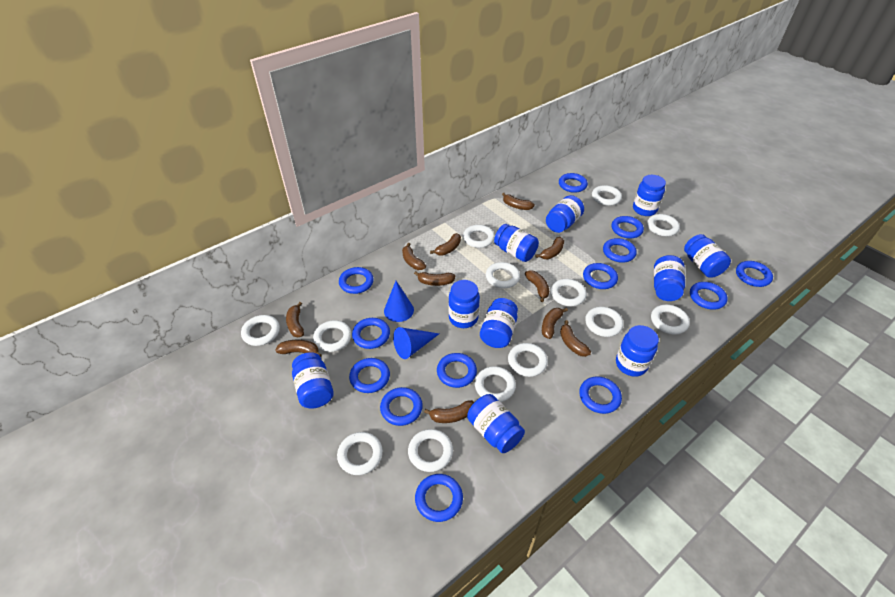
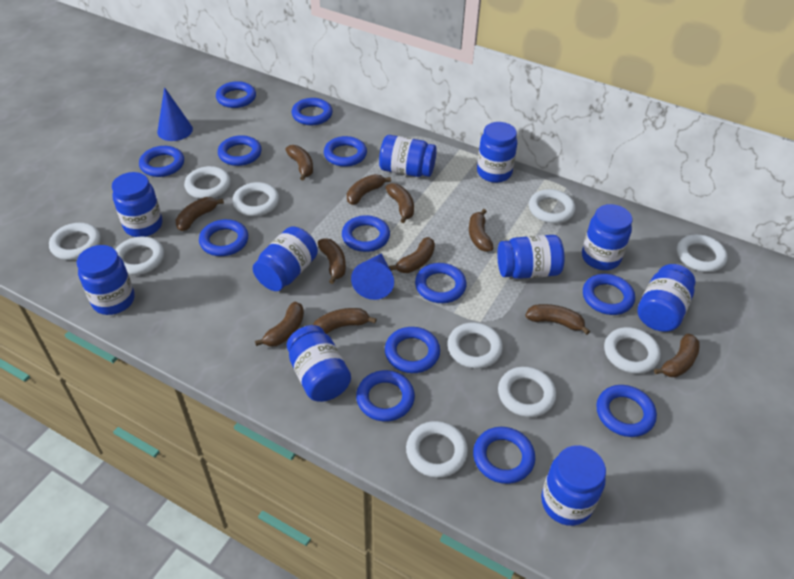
white ring: [241,315,280,346] [313,320,352,352] [337,432,383,475] [408,429,453,472] [463,225,495,248] [475,366,516,402] [486,262,520,288] [508,343,548,377] [551,279,587,306] [585,307,623,337] [592,185,622,206] [647,214,680,236] [651,304,690,335] = 13 -> [49,223,101,260] [115,236,164,275] [184,166,231,199] [232,182,279,216] [406,421,468,478] [447,322,503,369] [498,367,556,417] [529,189,575,223] [604,327,661,374] [677,234,728,272] = 10

